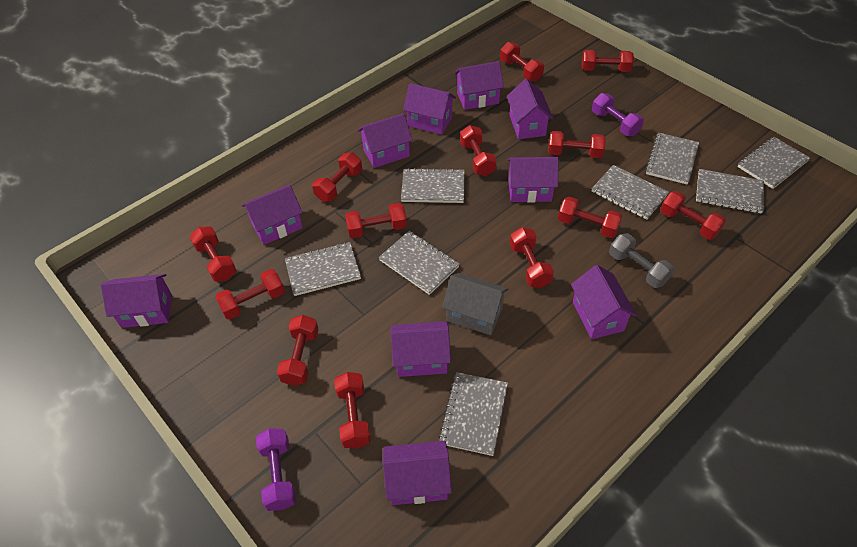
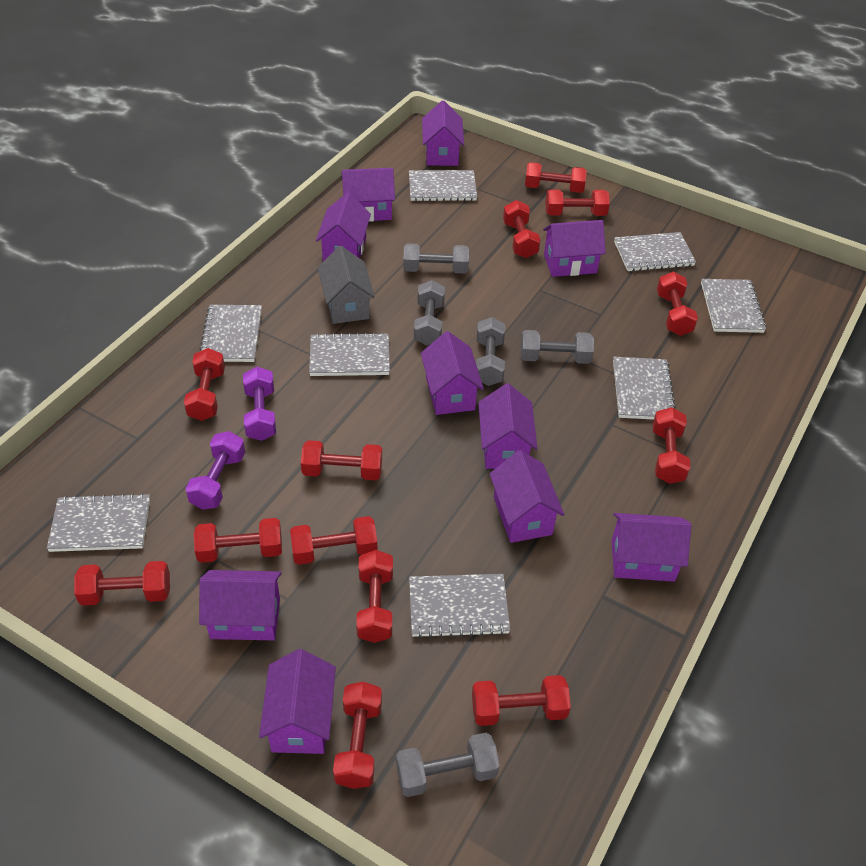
grey dumbbell: [609,233,674,288] = 1 -> [396,733,500,797] [403,243,469,273] [414,280,445,346] [476,317,505,386] [521,330,594,364] = 5

